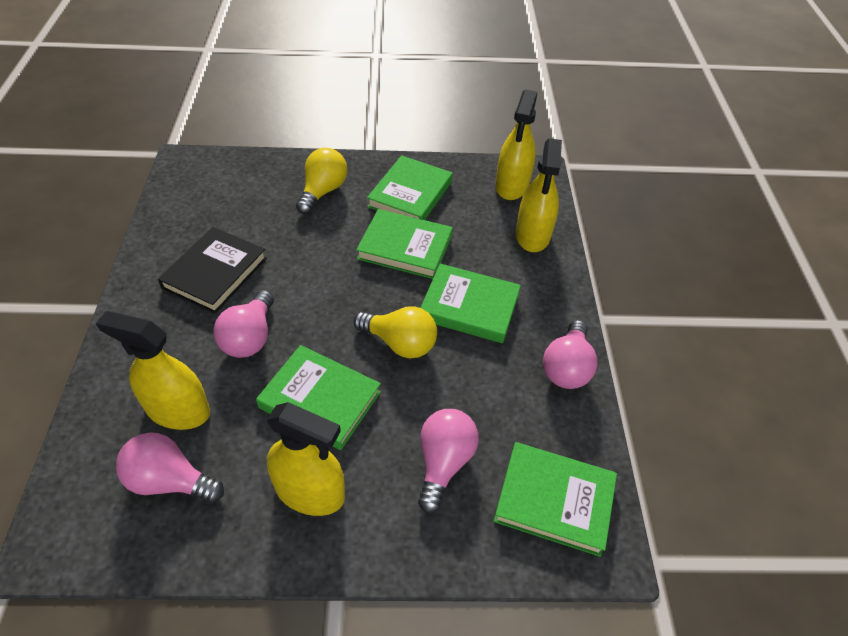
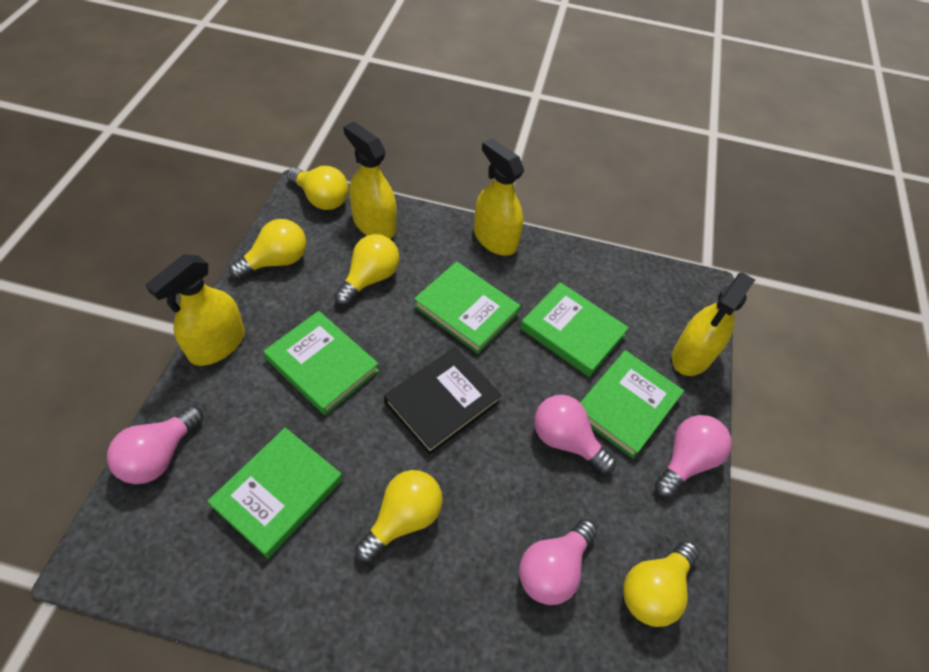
yellow light bulb: [296,148,348,214] [354,306,437,358] = 2 -> [229,219,306,279] [287,166,348,210] [334,234,399,305] [355,470,443,562] [623,541,699,627] = 5

